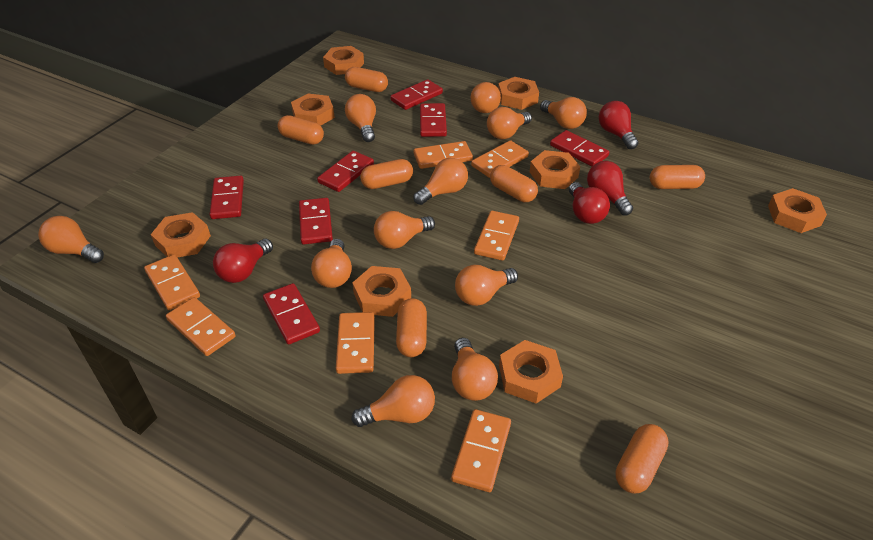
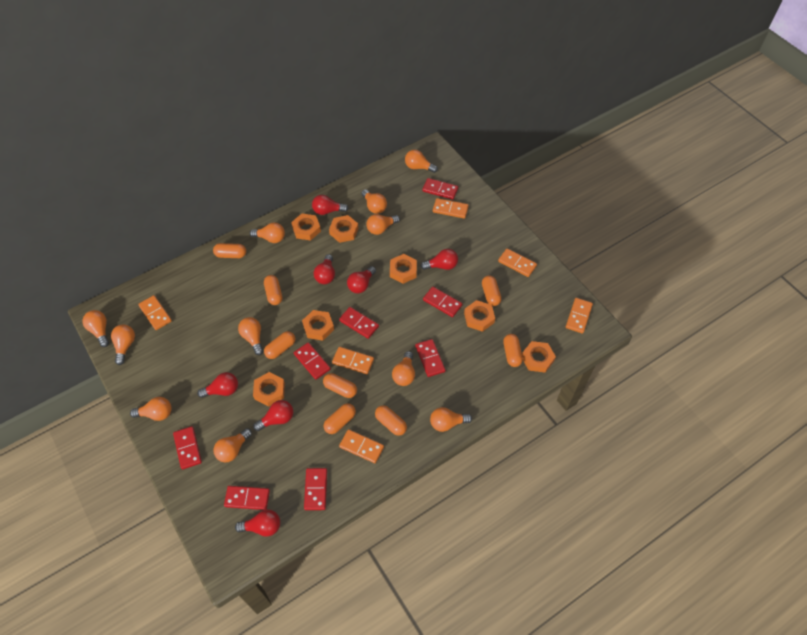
orange capsule: [278,115,324,145] [345,67,388,92] [360,159,413,189] [396,298,427,357] [490,165,538,202] [616,424,669,493] [650,165,705,189] = 7 -> [213,243,246,258] [264,275,282,305] [264,331,295,359] [323,373,357,398] [324,403,356,434] [375,405,407,436] [482,275,501,306] [503,334,523,367] = 8
orange domino: [144,254,200,310] [166,297,236,356] [336,312,375,374] [414,141,473,169] [451,409,511,492] [471,140,529,178] [474,211,519,261] = 7 -> [138,295,172,330] [332,347,374,374] [339,429,384,463] [433,198,469,219] [498,248,537,277] [566,298,593,333] = 6
orange nut: [151,212,211,258] [291,94,335,126] [323,46,364,75] [352,266,411,317] [498,77,539,110] [499,340,563,403] [530,150,580,189] [768,188,827,233] = 8 -> [253,372,285,407] [291,214,321,241] [302,310,334,340] [329,215,359,243] [390,254,417,284] [464,300,495,332] [522,341,556,373] = 7
red domino: [210,176,244,219] [263,283,320,345] [299,198,333,244] [317,151,374,192] [390,79,443,110] [420,103,447,137] [550,130,610,166] = 7 -> [173,426,202,470] [224,486,270,510] [294,342,331,380] [304,468,327,510] [339,307,379,339] [415,339,445,377] [422,178,458,200] [423,287,462,317] = 8
red light bulb: [213,239,273,283] [569,182,610,224] [587,161,633,215] [599,101,638,149] = 4 -> [197,372,238,398] [235,509,280,537] [253,400,293,431] [312,195,349,215] [314,254,335,284] [347,266,376,293] [420,249,458,270] = 7

